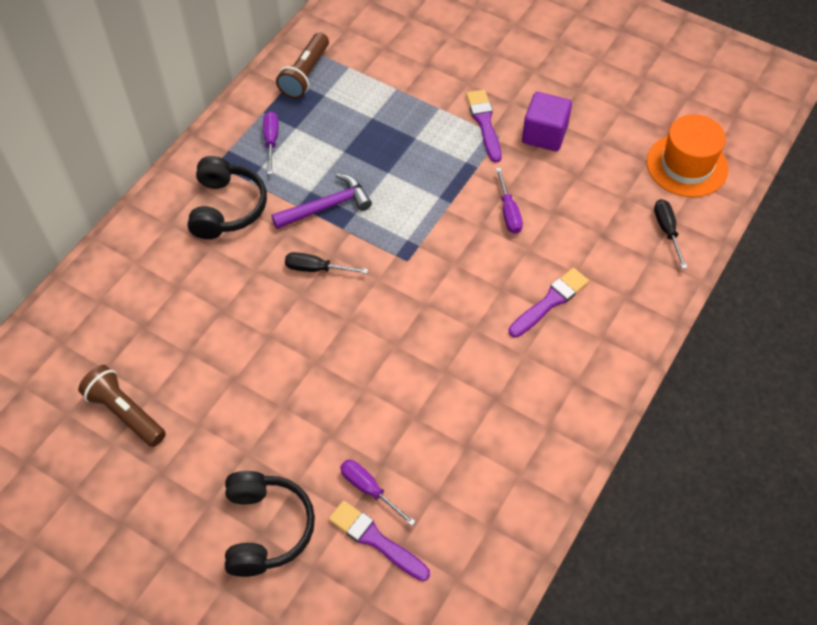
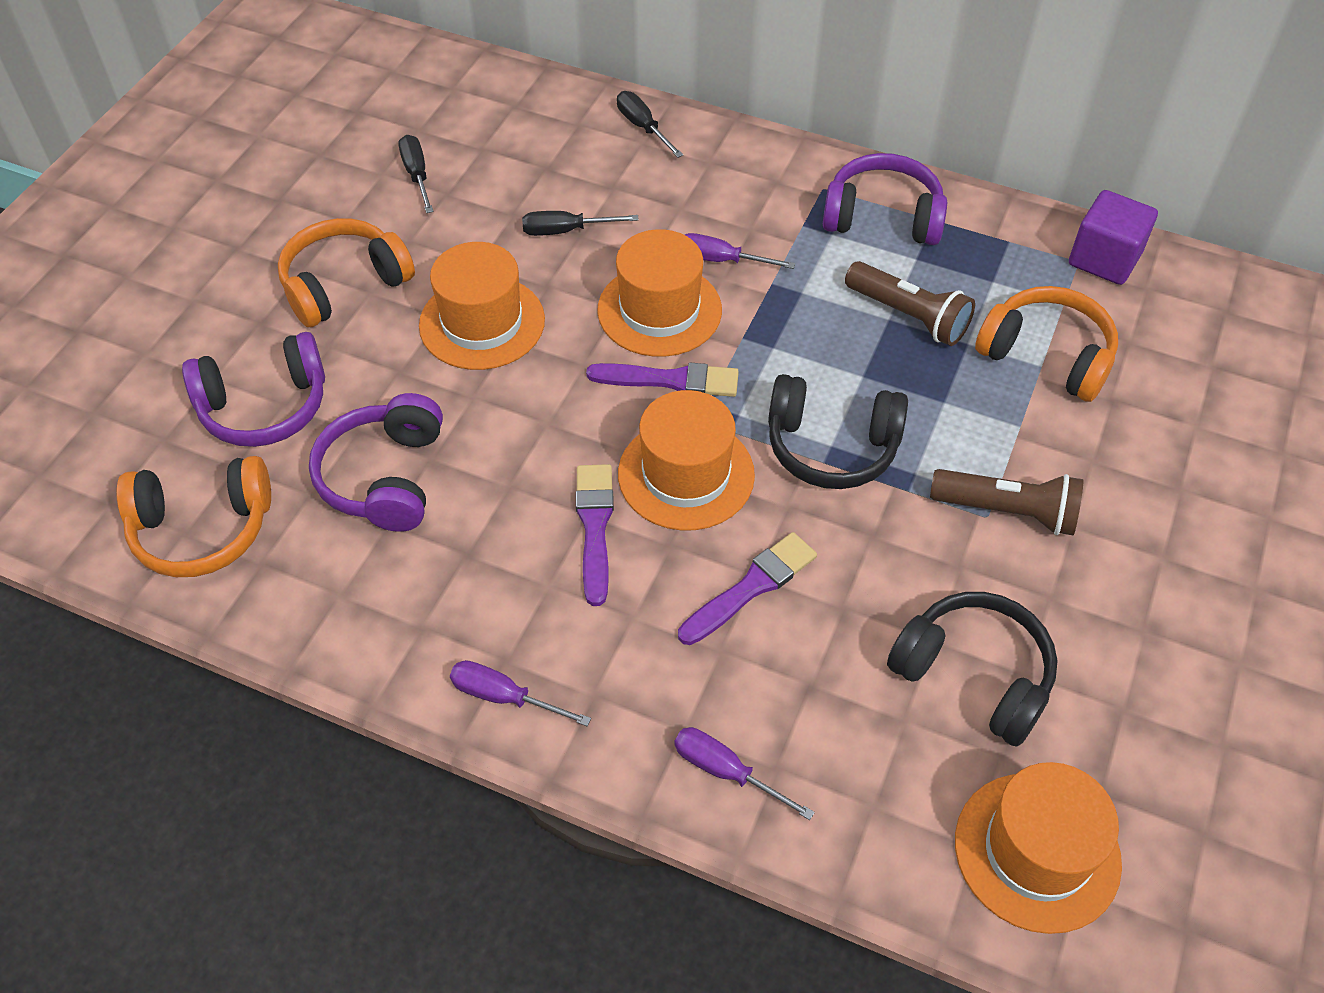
black screwdriver: [285,252,368,274] [654,199,687,269] = 2 -> [399,135,433,213] [522,211,639,236] [617,91,683,158] = 3
orange hat: [647,114,728,197] = 1 -> [419,242,545,370] [597,229,722,357] [618,390,755,531] [955,762,1122,934] = 4
orange headphones: none = 0 -> [116,456,271,577] [278,218,415,327] [975,286,1118,402] = 3
purple hammer: [272,174,372,229] = 1 -> none = 0
purple headphones: none = 0 -> [182,332,325,447] [309,393,443,532] [823,153,947,245] = 3

